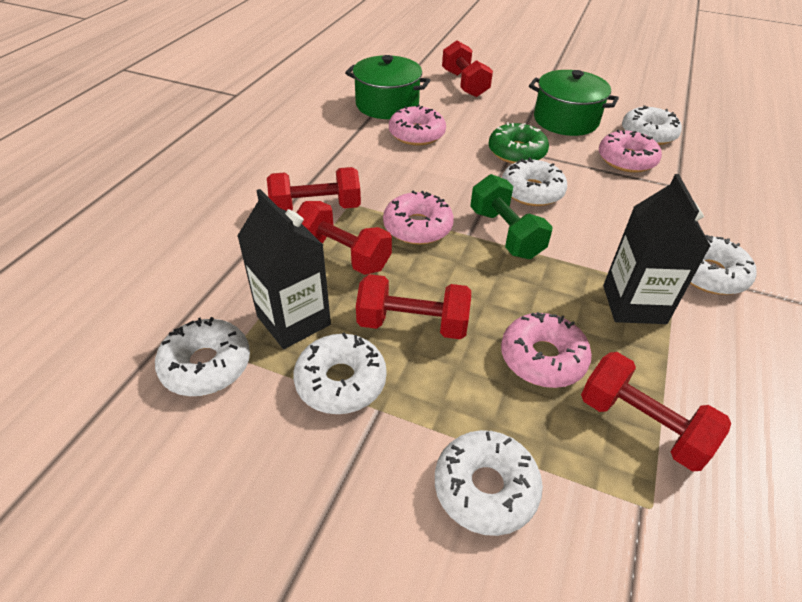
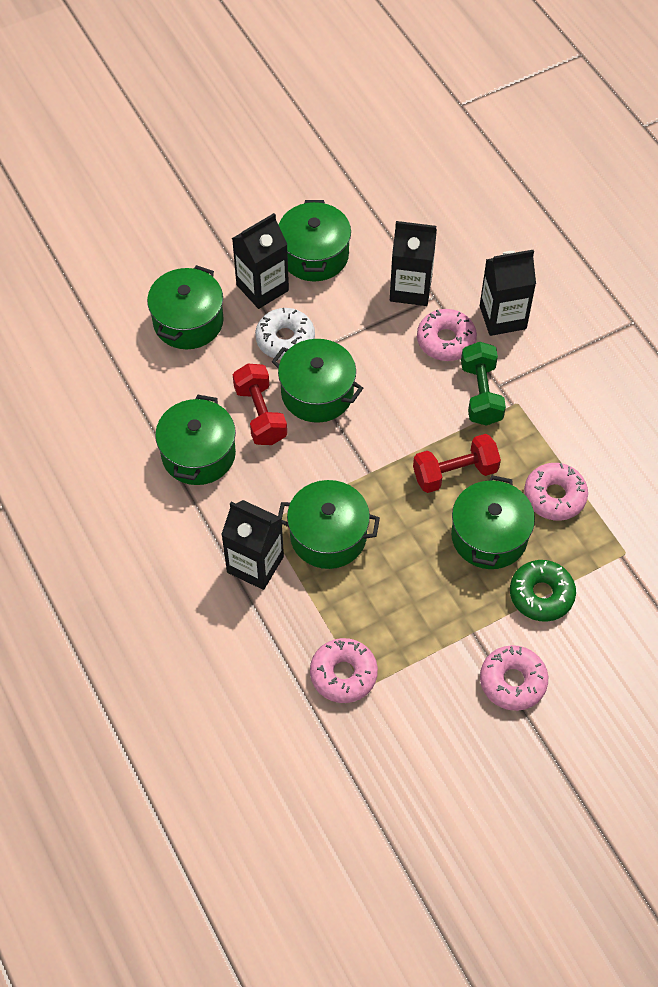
black carton: [237,189,331,349] [603,174,711,324] = 2 -> [221,500,284,590] [232,213,289,309] [390,221,437,306] [480,250,536,336] = 4
green pot: [345,55,430,119] [529,70,619,136] = 2 -> [147,265,224,349] [155,395,236,485] [272,339,363,423] [278,480,380,569] [279,200,351,282] [451,475,535,569] = 6
red dumbbell: [267,167,361,211] [296,201,392,275] [356,274,471,339] [442,40,493,97] [581,352,731,471] = 5 -> [233,364,287,445] [413,434,501,493] = 2
white donut: [155,317,250,396] [293,332,387,414] [435,430,543,536] [502,158,567,206] [622,105,682,145] [690,235,757,295] = 6 -> [255,308,315,360] = 1

